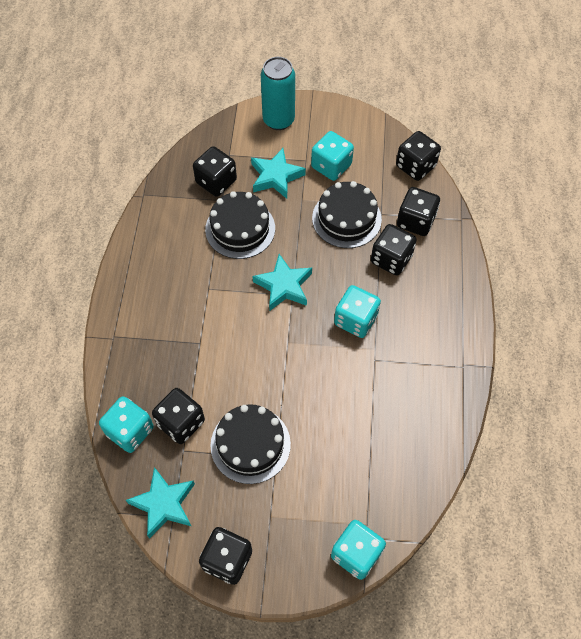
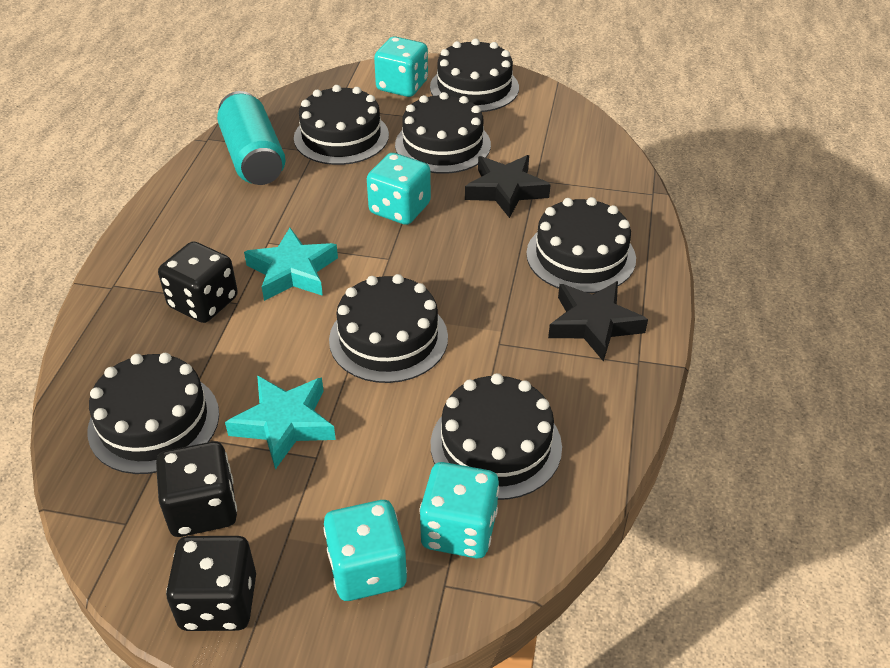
black cake: [205,191,275,259] [210,404,291,484] [312,181,382,248] = 3 -> [87,353,219,474] [294,85,389,165] [329,274,448,383] [395,92,491,174] [430,39,519,112] [431,373,562,500] [526,197,636,293] = 7
black dice: [152,388,205,444] [193,146,237,197] [199,527,252,585] [371,224,417,276] [396,131,441,181] [397,187,440,236] = 6 -> [156,441,237,537] [158,241,238,323] [166,536,256,631] = 3
black star: none = 0 -> [465,155,551,218] [548,281,648,362] = 2
turquoise star: [126,467,195,539] [251,148,306,199] [252,254,312,310] = 3 -> [225,375,336,469] [244,228,338,301] = 2

